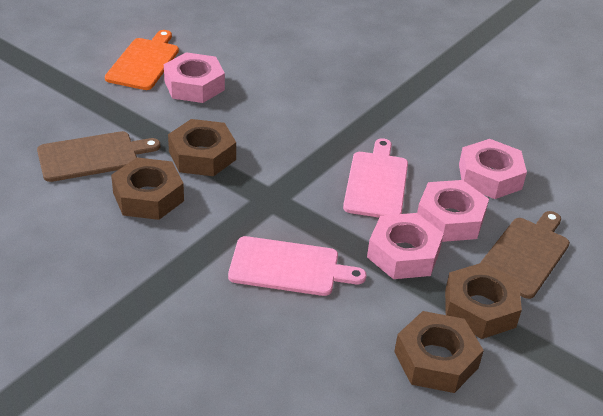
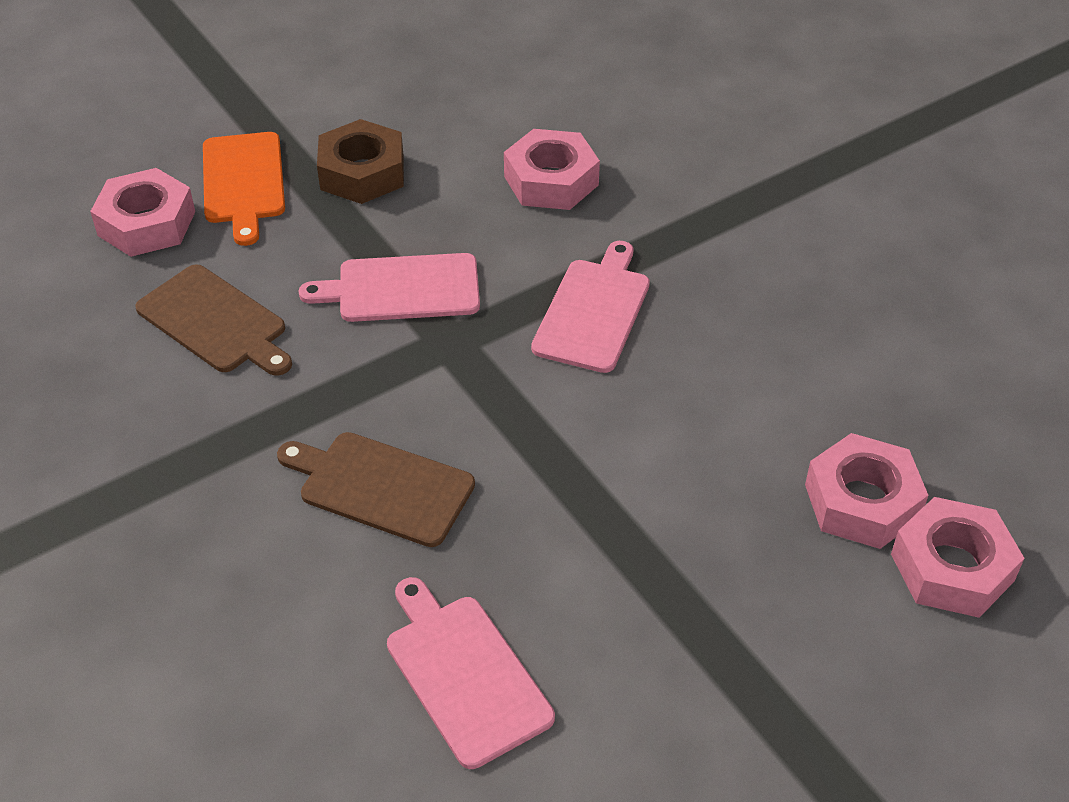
brown nut: [111,158,184,220] [168,119,236,176] [394,311,484,393] [445,263,522,339] = 4 -> [317,119,404,204] = 1
pink cutting board: [228,236,367,296] [343,138,408,218] = 2 -> [299,253,480,322] [387,577,555,769] [531,241,650,373] = 3

